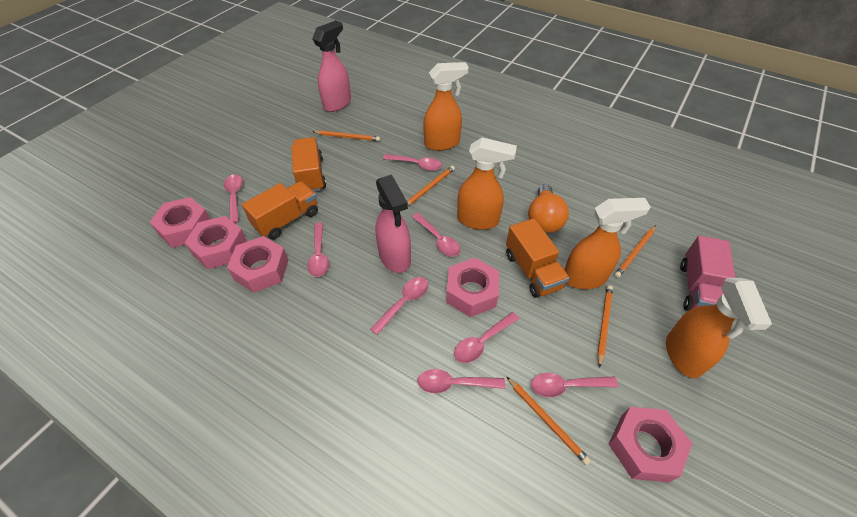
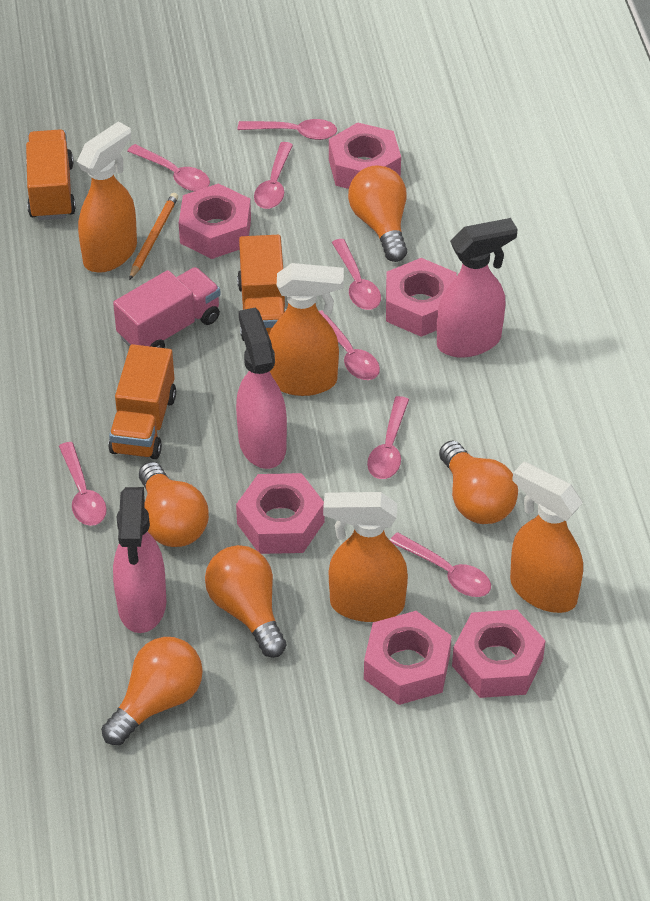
orange light bulb: [528,184,569,233] = 1 -> [101,637,203,745] [139,462,209,547] [205,545,287,658] [348,165,407,262] [439,440,518,524] = 5
orange pencil: [313,130,380,141] [407,166,455,206] [506,376,591,465] [597,285,613,368] [614,225,656,278] = 5 -> [129,193,178,280] = 1
pink nut: [150,197,210,248] [185,216,247,269] [227,236,288,293] [446,258,499,317] [609,407,692,482] = 5 -> [179,183,251,259] [236,473,324,554] [329,122,401,189] [364,611,452,705] [386,258,457,337] [452,609,546,698] = 6
pink spray bottle: [312,20,351,112] [376,175,411,273] = 2 -> [113,487,166,633] [236,308,287,469] [437,218,518,358] = 3

